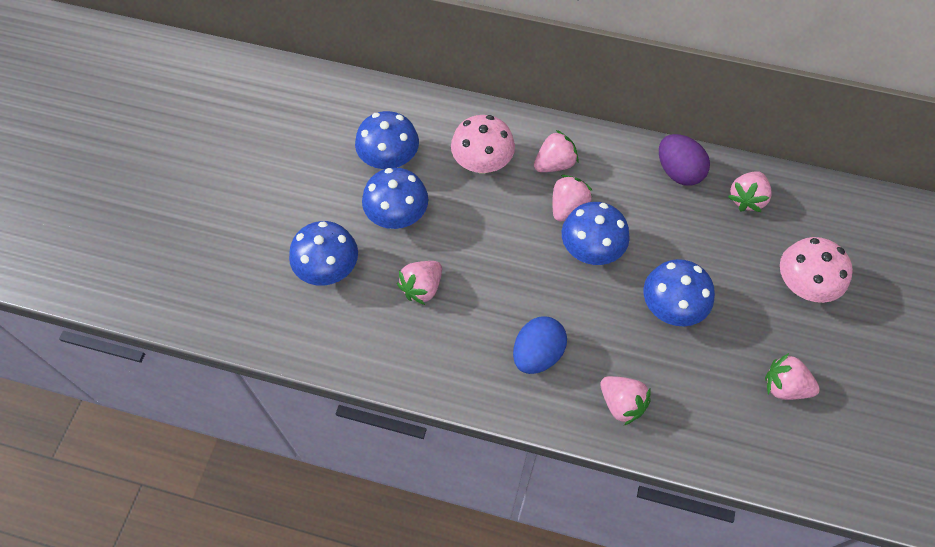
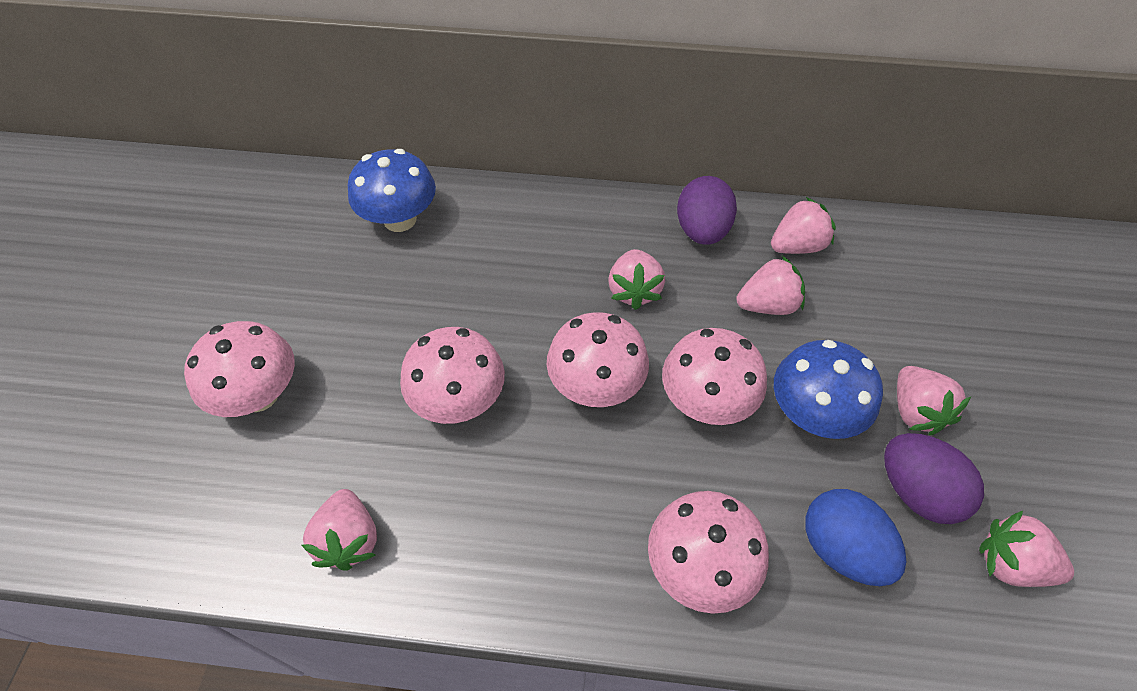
blue mushroom: [289,221,358,286] [355,111,419,169] [362,168,428,229] [562,202,630,265] [643,259,715,326] = 5 -> [348,149,436,232] [774,340,883,439] = 2
pink mushroom: [451,115,515,174] [780,237,853,303] = 2 -> [184,321,295,417] [400,327,505,424] [547,312,649,407] [648,491,769,614] [662,328,767,425] = 5
purple egg: [659,134,710,186] = 1 -> [677,176,737,245] [884,433,984,524] = 2

